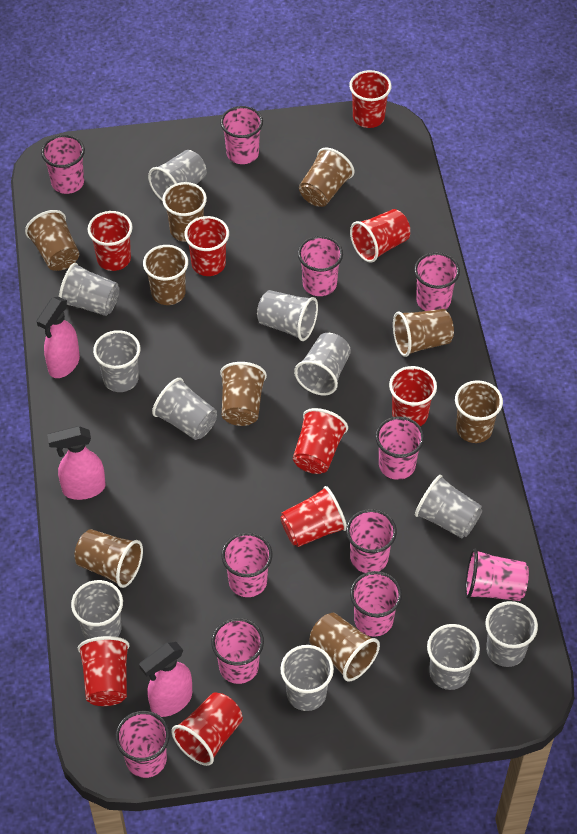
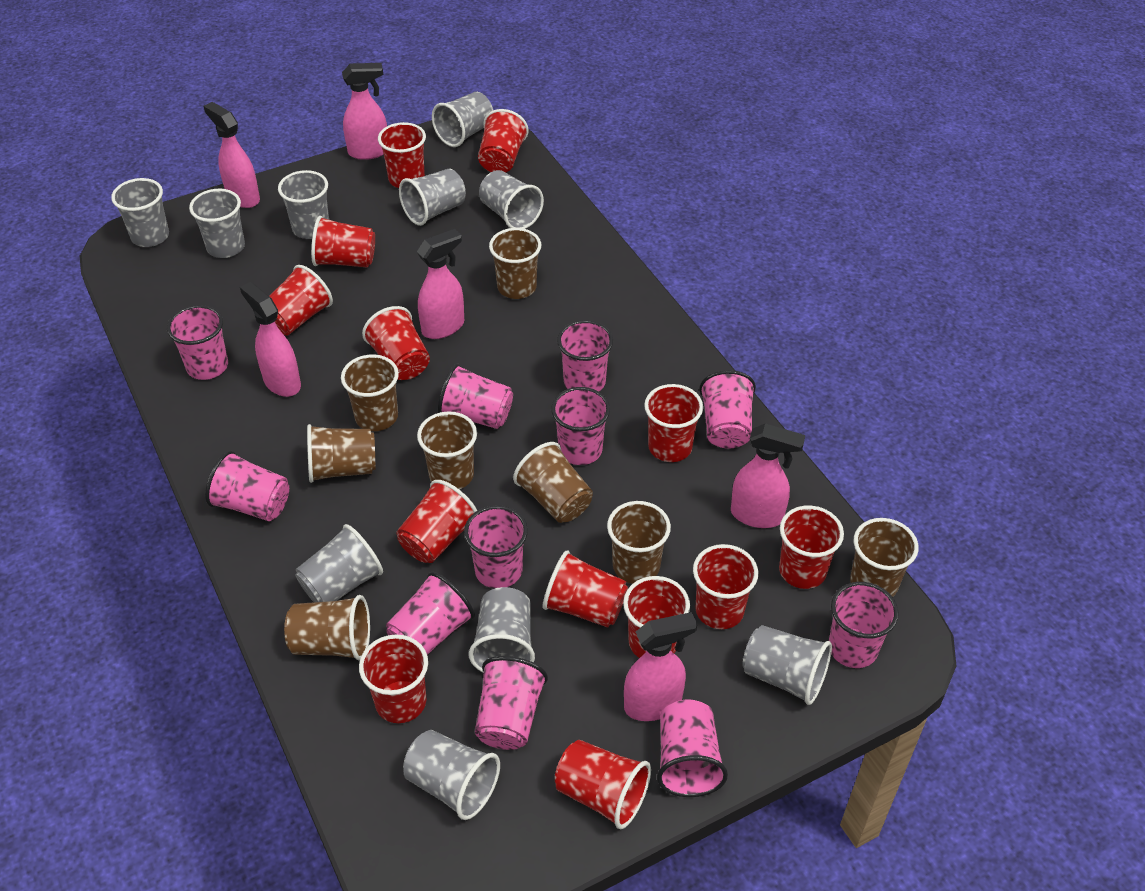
brown cup: [25,210,79,271] [74,529,143,588] [143,245,188,305] [162,182,207,242] [220,362,267,426] [299,148,354,207] [309,613,380,681] [393,309,454,357] [455,380,503,443] = 9 -> [284,595,370,661] [307,424,375,483] [341,354,399,431] [417,411,477,489] [489,228,541,299] [513,442,593,523] [607,501,671,584] [850,518,919,597] = 8
grey cup: [59,263,119,316] [71,580,123,640] [93,330,140,392] [148,150,207,201] [152,378,217,440] [257,290,318,341] [280,645,334,711] [294,333,351,395] [415,475,482,538] [427,624,480,690] [485,601,538,667] = 11 -> [111,178,169,247] [189,189,245,258] [278,170,329,239] [295,524,383,602] [399,169,466,226] [403,730,500,820] [432,92,493,147] [469,587,535,673] [479,170,544,229] [743,625,832,705] = 10
pink spray bottle: [36,297,80,378] [47,426,105,500] [139,642,192,717] = 3 -> [203,102,260,208] [240,282,301,397] [342,63,387,160] [417,229,464,339] [624,612,697,721] [731,423,805,528] = 6
red cup: [78,636,130,706] [88,211,133,271] [171,692,243,766] [184,216,229,276] [280,486,347,547] [293,408,348,474] [349,70,392,128] [350,209,410,263] [389,366,437,426] = 9 -> [269,265,333,336] [311,216,375,267] [359,635,428,723] [362,306,430,380] [378,122,426,188] [397,480,477,563] [478,109,529,173] [543,550,628,628] [555,740,651,829] [623,576,690,658] [644,384,703,462] [693,544,758,629] [779,505,844,589] = 13

